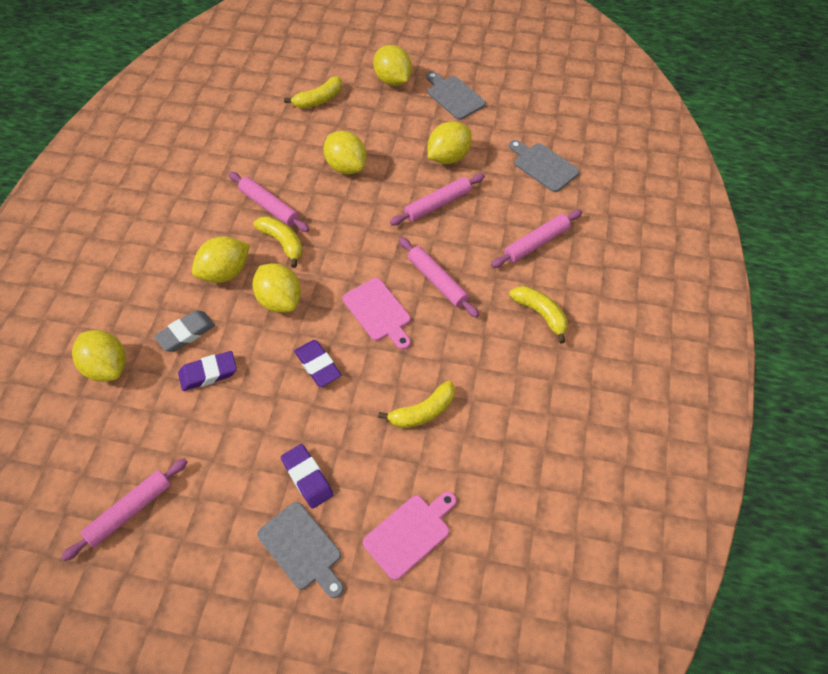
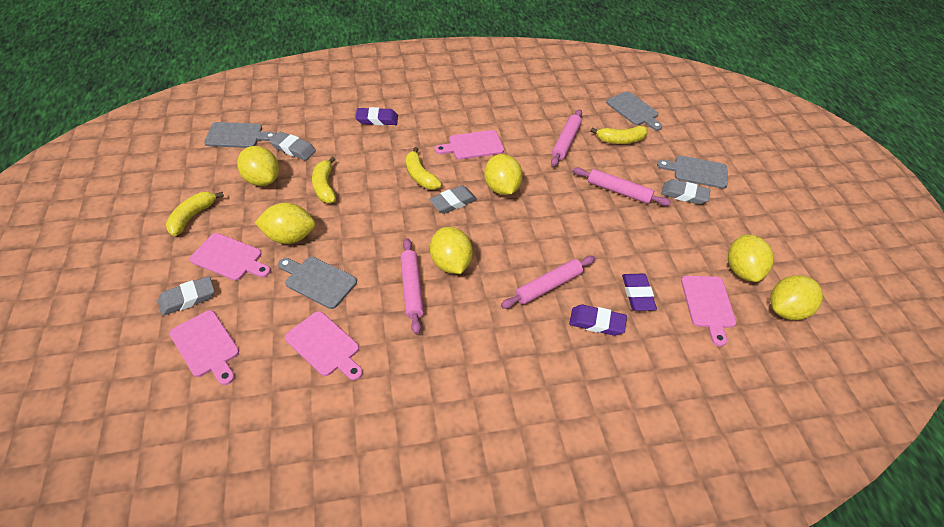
grey cutting board: [257,502,344,598] [426,71,486,120] [509,140,580,192] = 3 -> [204,122,276,148] [278,257,357,309] [606,91,662,131] [657,156,728,189] = 4
grey eraser: [154,310,215,352] = 1 -> [158,276,215,316] [270,132,316,160] [429,185,477,214] [661,179,711,205] = 4
pink cutting board: [343,278,411,349] [363,492,456,580] = 2 -> [169,310,239,385] [190,233,271,280] [285,311,363,380] [435,130,504,160] [681,276,736,346] = 5
pink rolling pin: [61,458,188,561] [229,172,309,232] [390,174,485,225] [399,237,479,318] [491,210,582,268] = 5 -> [400,238,424,334] [501,256,595,309] [551,109,582,167] [573,167,671,206] = 4

